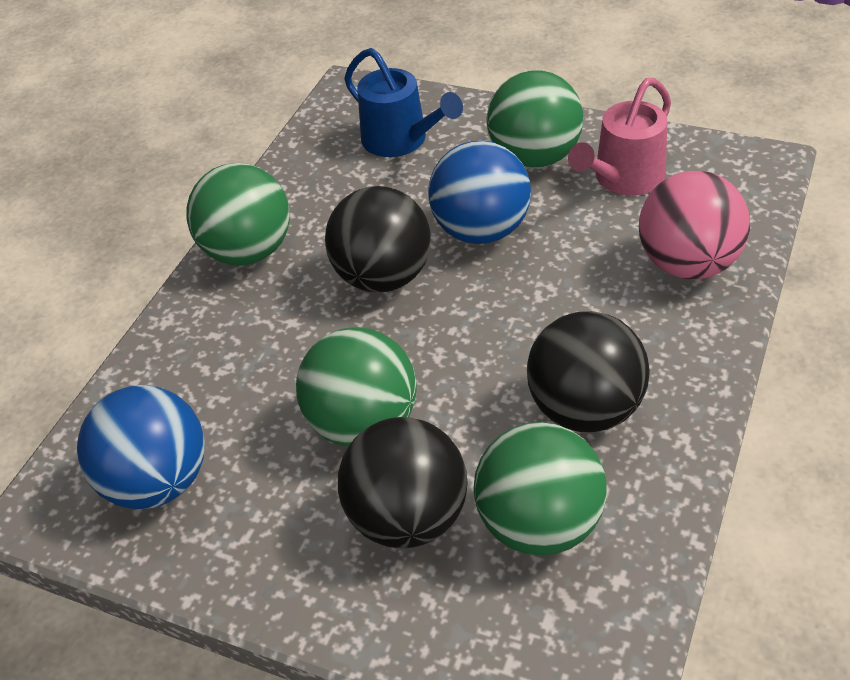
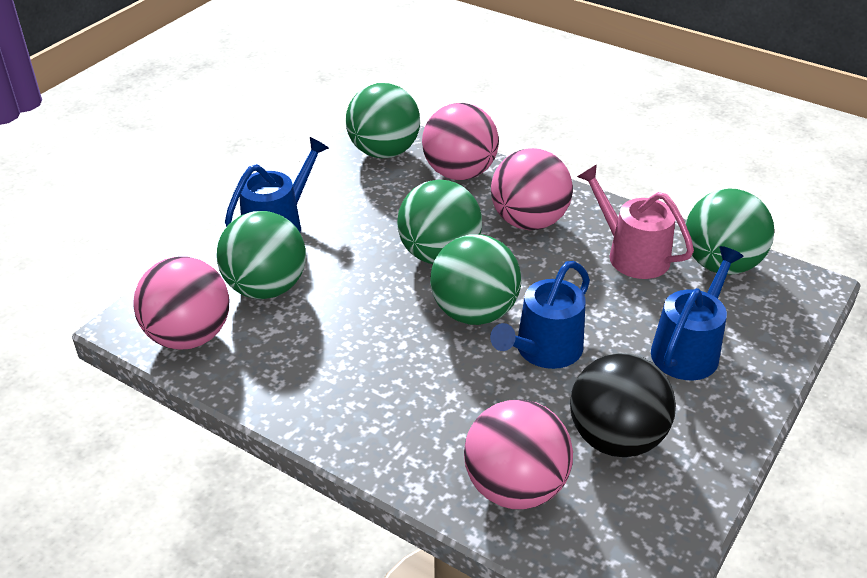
black ball: [325,186,431,292] [338,417,467,548] [527,311,650,432] = 3 -> [570,353,676,457] = 1
blue ball: [77,385,205,509] [428,141,531,244] = 2 -> none = 0
blue watering can: [344,48,463,157] = 1 -> [225,137,329,232] [490,261,590,369] [651,246,744,380] = 3
green ball: [187,163,290,266] [296,327,417,447] [474,422,607,555] [487,70,583,168] = 4 -> [216,211,306,299] [346,83,420,158] [397,180,482,264] [430,234,521,325] [686,188,774,275] = 5
pink ball: [639,171,750,280] = 1 -> [133,257,229,350] [422,103,499,180] [464,399,573,509] [491,148,573,230] = 4

